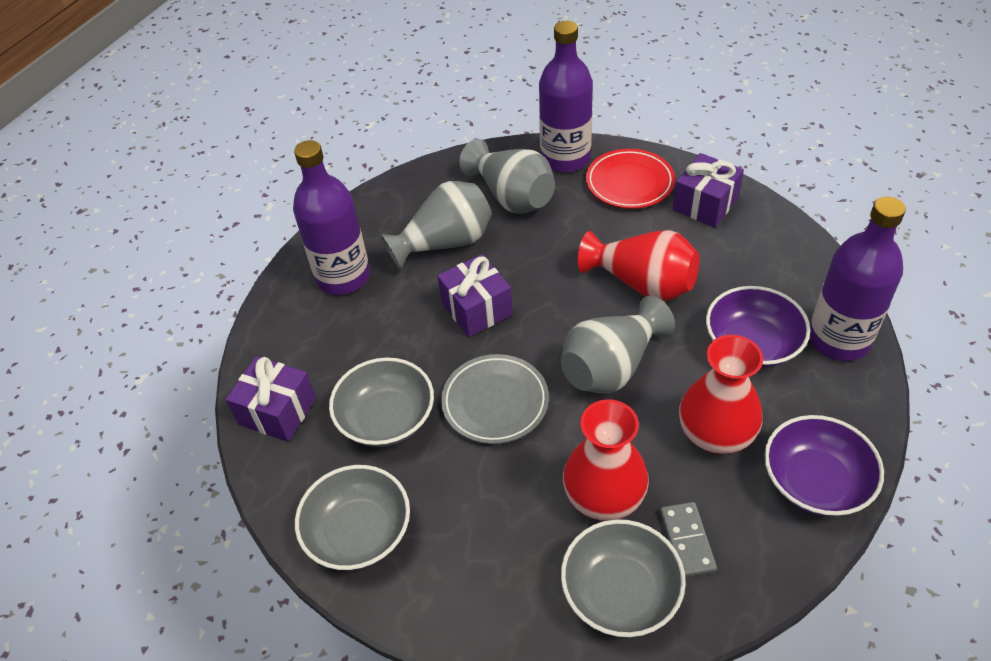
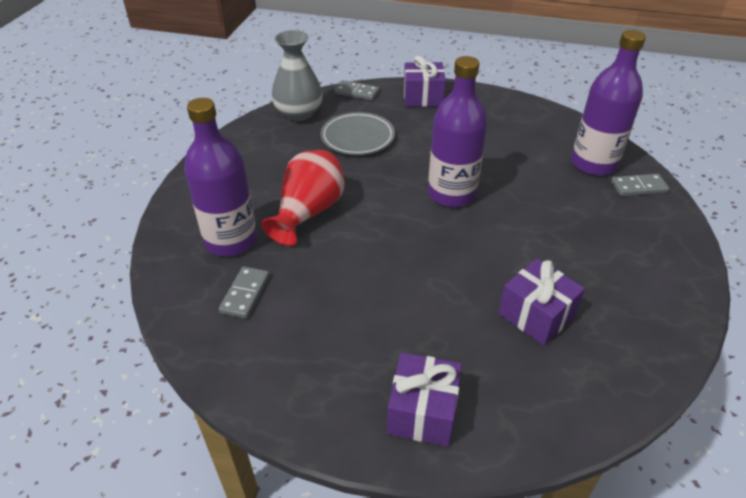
grey bowl: [295,465,410,570] [329,357,434,447] [561,519,686,637] = 3 -> none = 0
grey domino: [660,502,717,577] = 1 -> [219,266,269,319] [334,80,379,101] [611,174,669,196] = 3
grey vase: [380,181,492,270] [459,139,555,214] [561,296,675,393] = 3 -> [271,30,323,121] = 1
purple bowl: [706,286,810,368] [764,415,884,516] = 2 -> none = 0
red plate: [586,149,675,209] = 1 -> none = 0
red vase: [563,400,649,521] [578,230,699,302] [679,335,763,454] = 3 -> [261,150,345,246] = 1

